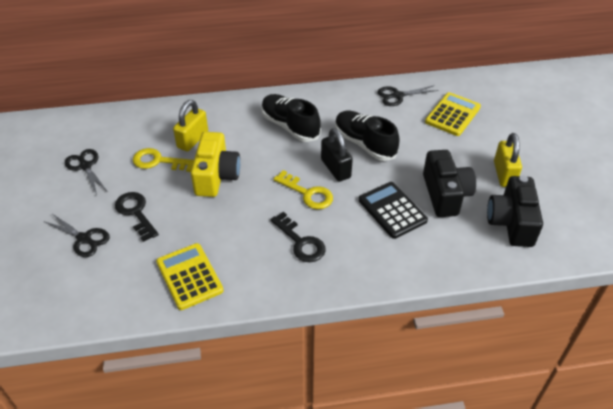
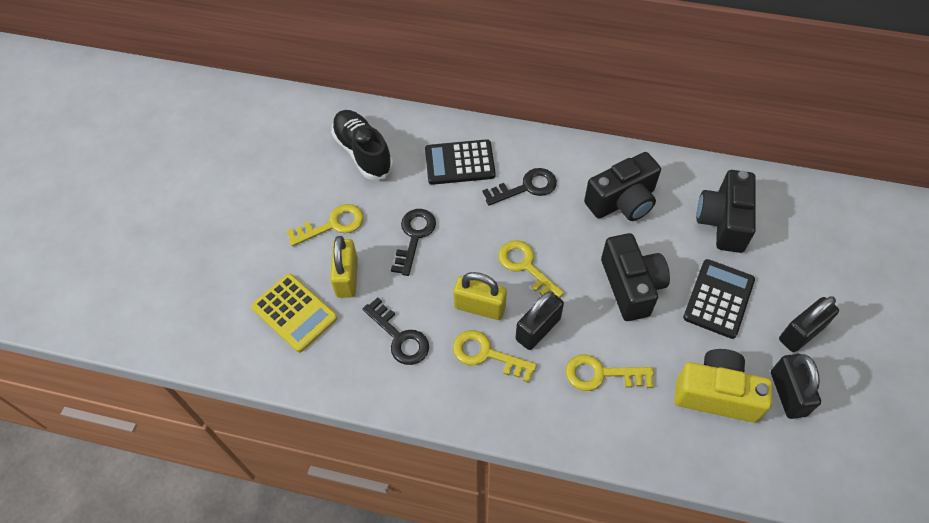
black calculator: [359,182,428,239] = 1 -> [425,139,496,185] [683,259,755,339] = 2
black camera: [423,150,476,217] [487,176,543,247] = 2 -> [584,152,661,221] [601,233,670,321] [696,170,756,253] = 3
black key: [115,192,159,242] [270,212,326,262] = 2 -> [362,297,429,365] [391,209,436,276] [482,168,557,206] = 3
black padlock: [321,128,353,182] = 1 -> [516,291,564,350] [771,354,821,419] [779,296,839,352] = 3
black scissors: [43,214,110,257] [65,149,108,195] [377,85,439,106] = 3 -> none = 0
black shoe: [261,94,321,142] [335,111,399,161] = 2 -> [331,110,393,180] = 1
yellow calculator: [156,243,224,310] [425,92,481,136] = 2 -> [251,274,338,352] = 1
yellow key: [133,148,194,172] [273,170,333,209] = 2 -> [287,204,364,246] [453,330,537,383] [498,240,564,298] [565,355,654,391] = 4

